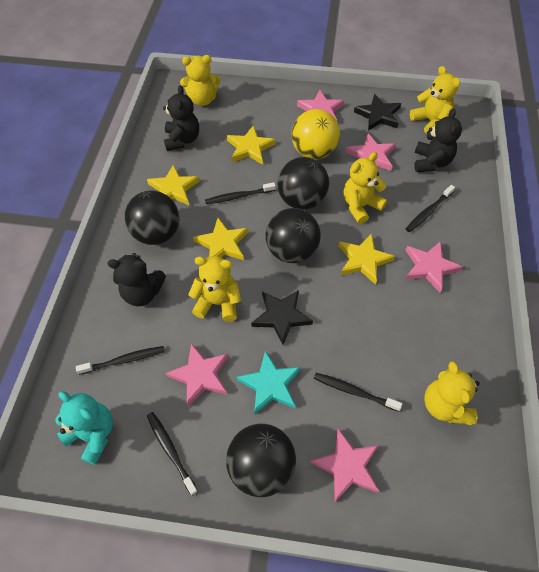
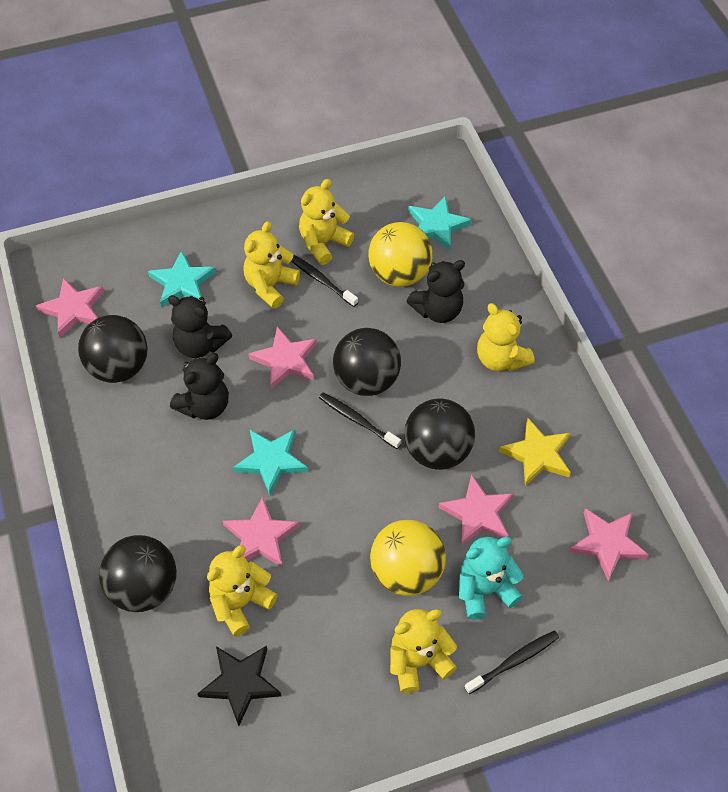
black star: [251,290,313,345] [354,94,401,131] = 2 -> [197,646,282,726] = 1
black toothbrush: [76,346,165,375] [147,412,198,496] [205,182,276,204] [314,373,402,412] [406,185,455,232] = 5 -> [291,254,358,307] [319,393,401,449] [464,630,559,694] = 3
turquoise star: [237,351,301,414] = 1 -> [148,250,216,307] [233,429,308,495] [408,196,472,251] = 3
yellow ball: [291,109,340,159] = 1 -> [368,222,432,287] [370,519,446,596] = 2
yellow star: [147,164,200,205] [193,218,249,260] [227,125,276,165] [339,233,395,285] = 4 -> [499,418,571,486] = 1

